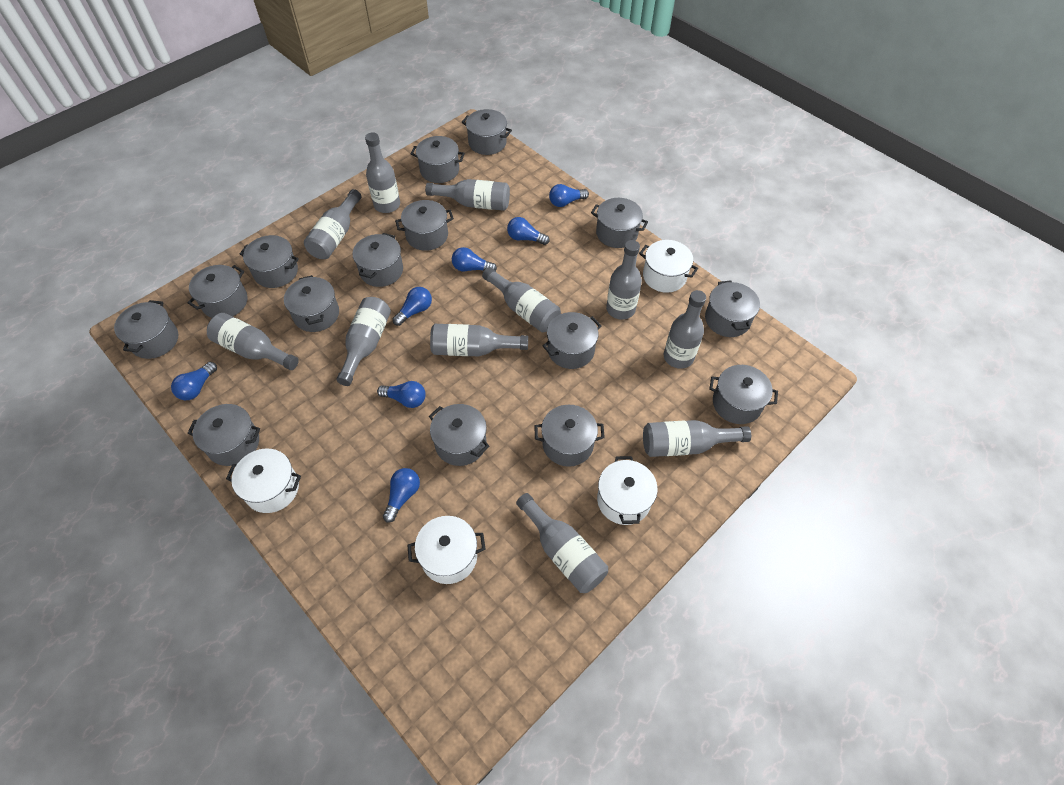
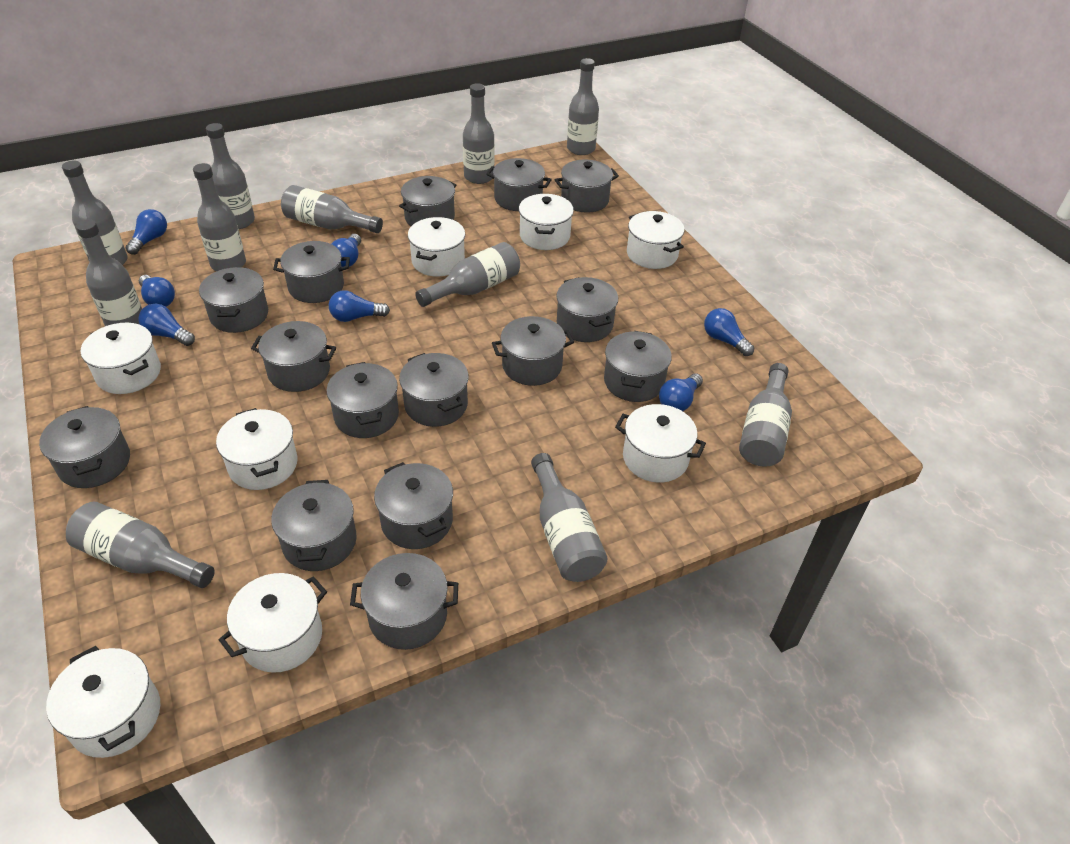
white pot: [226,448,301,513] [407,516,485,584] [597,456,658,525] [639,240,698,293] = 4 -> [46,646,161,758] [81,323,161,394] [216,408,298,490] [219,573,327,673] [408,217,465,277] [519,194,574,250] [615,404,706,483] [627,211,684,269] = 8

